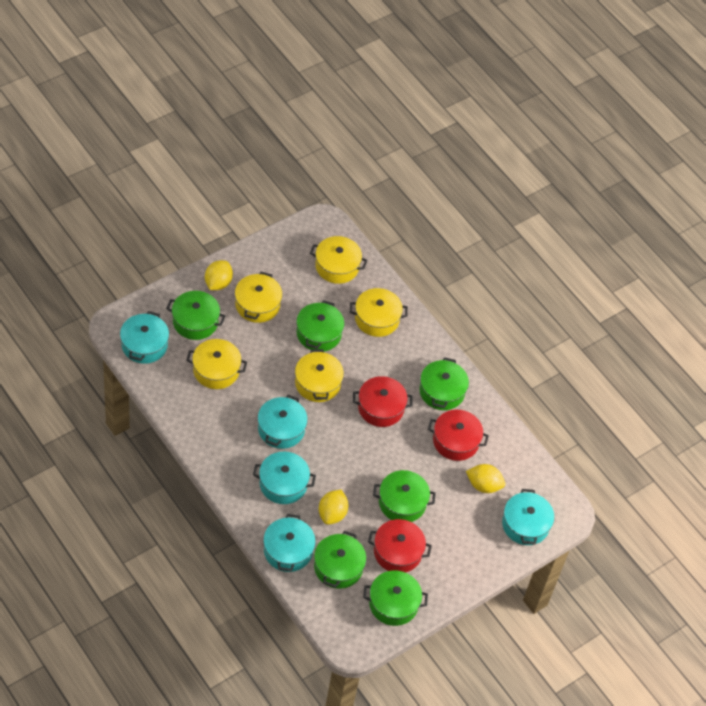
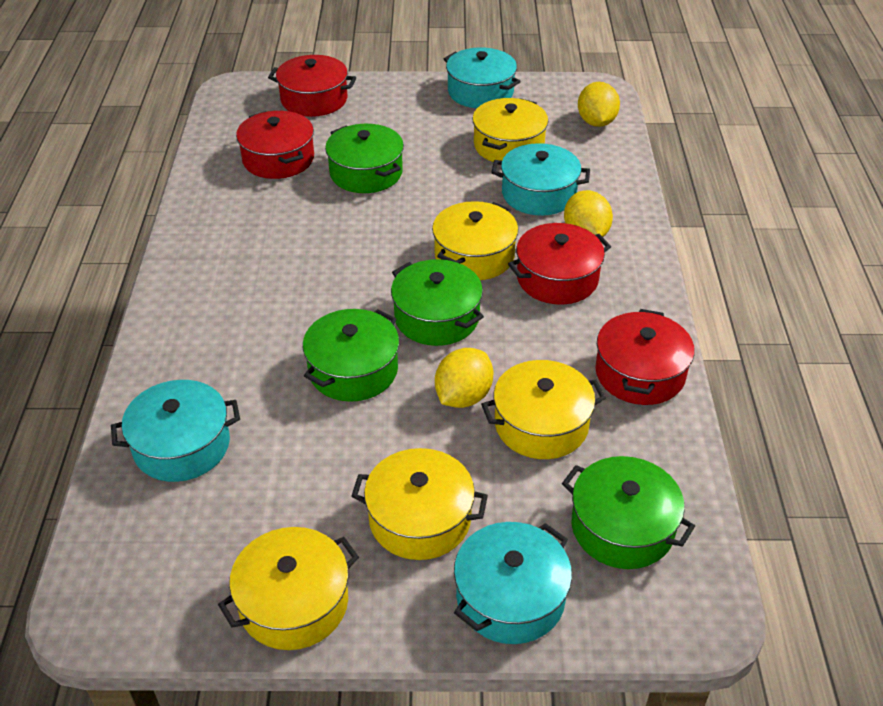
green pot: [166,291,225,340] [296,300,344,351] [314,531,366,589] [363,570,428,626] [373,470,436,522] [419,357,469,410] = 6 -> [303,309,399,402] [325,124,404,193] [391,259,484,346] [562,456,695,569] = 4
red pot: [353,376,413,427] [368,519,432,573] [428,410,489,461] = 3 -> [236,111,314,179] [268,55,356,117] [508,223,611,305] [595,309,695,405] = 4
turquoise pot: [120,311,169,364] [253,452,316,504] [258,395,308,449] [263,514,316,572] [502,489,554,545] = 5 -> [111,380,240,482] [444,47,521,108] [454,522,572,644] [491,143,590,216] = 4

